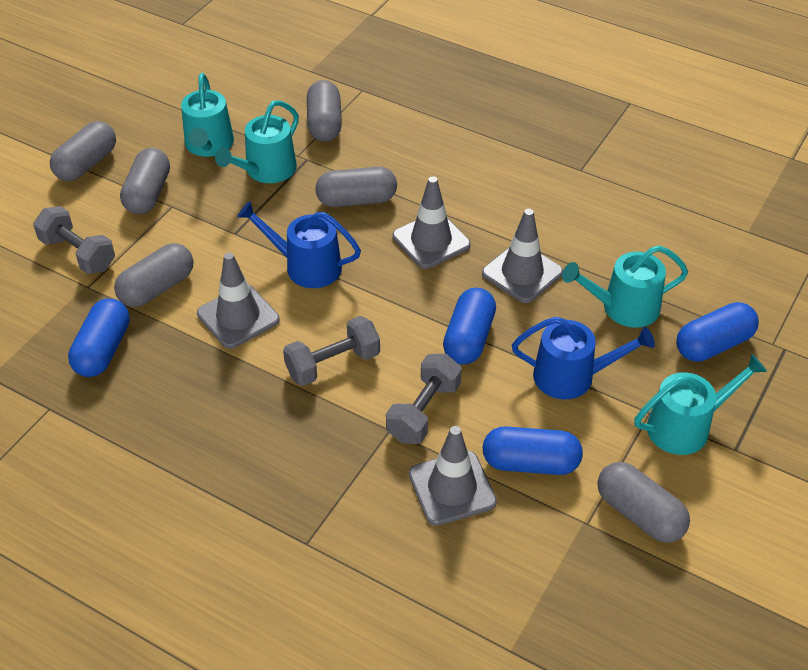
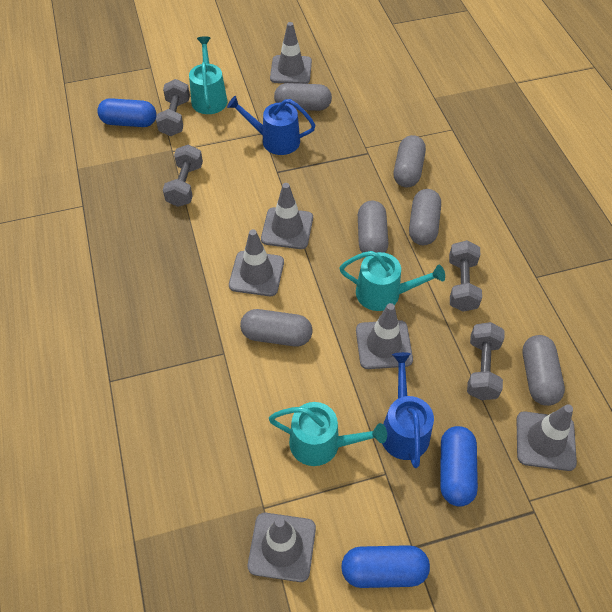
blue capsule: [68,298,130,377] [443,288,496,365] [483,426,583,475] [676,302,759,362] = 4 -> [97,98,156,127] [341,545,430,588] [440,426,478,507] = 3
grey dumbbell: [33,206,115,274] [283,316,380,386] [386,354,462,444] = 3 -> [156,79,190,136] [163,144,203,207] [449,240,482,312] [467,322,505,400] = 4
grey traffic cone: [197,253,280,349] [393,176,470,269] [409,426,497,526] [482,209,563,303] = 4 -> [229,229,284,296] [248,513,316,582] [261,183,313,249] [270,22,312,84] [356,303,413,369] [516,404,577,471] = 6
turquoise watering can: [181,73,234,157] [215,100,299,183] [562,245,688,328] [634,354,767,455] = 4 -> [189,36,227,114] [269,402,387,466] [340,251,445,311] = 3

